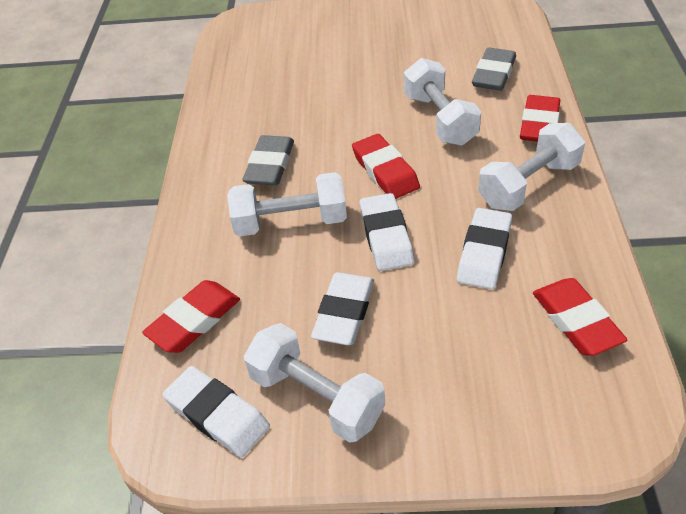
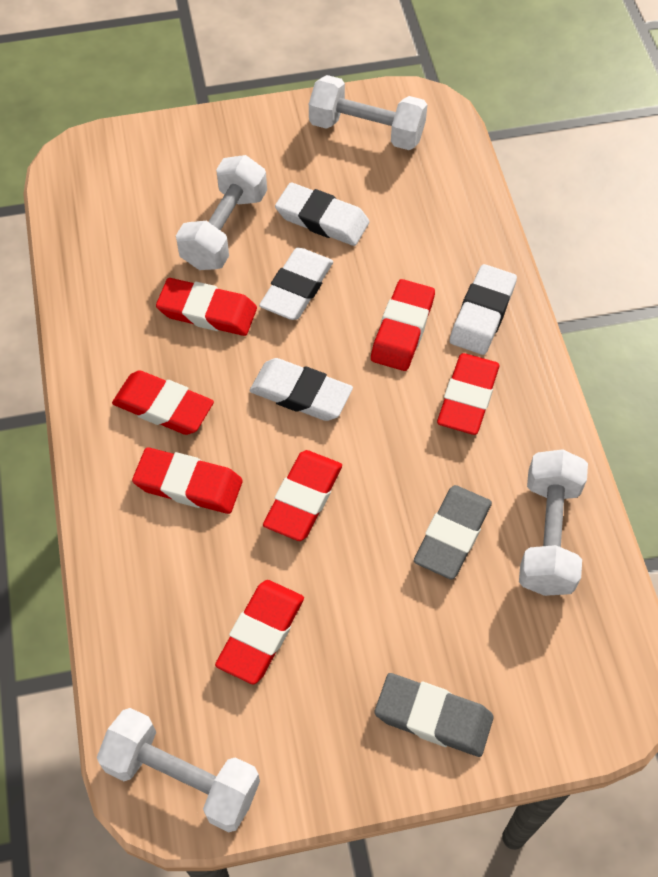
red eraser: [142,280,240,353] [352,134,420,199] [520,95,560,142] [533,278,627,356] = 4 -> [112,370,214,435] [132,447,243,514] [156,278,257,336] [215,580,304,684] [263,450,342,541] [371,279,435,371] [437,353,500,435] = 7

